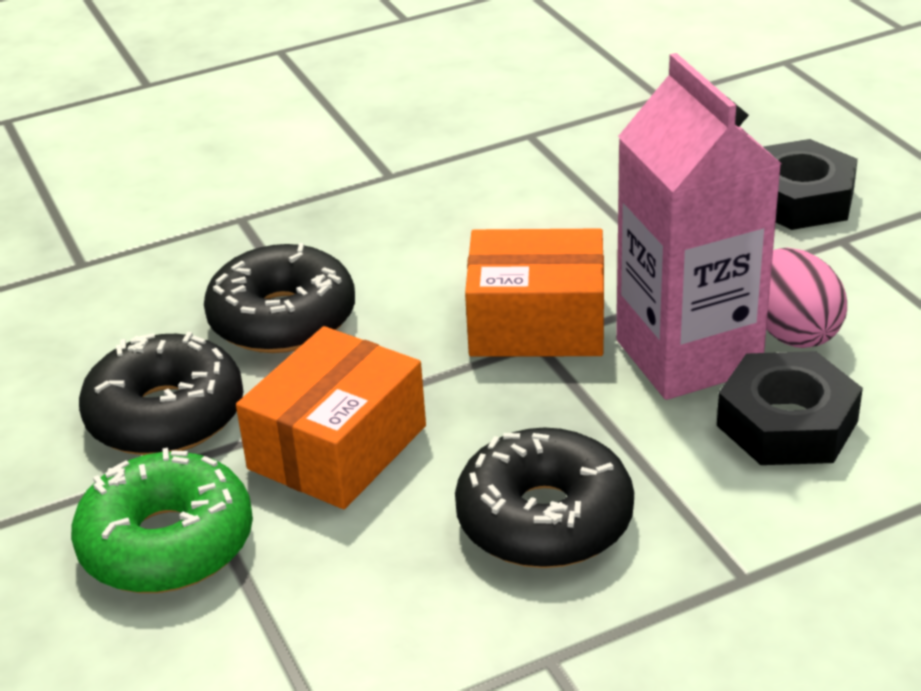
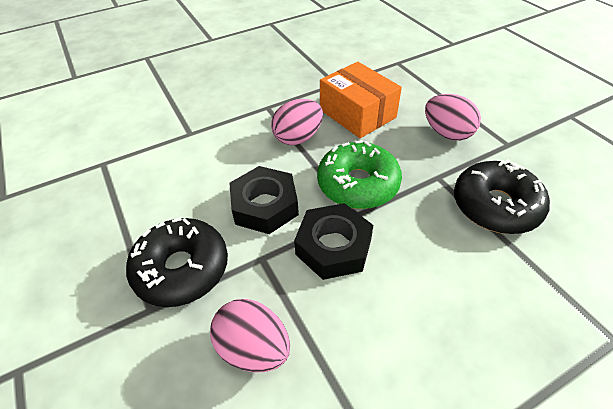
black donut: [79,332,244,455] [204,243,355,353] [455,427,634,568] = 3 -> [126,217,228,307] [454,159,550,234] = 2
orange box: [236,326,426,509] [465,228,604,357] = 2 -> [320,62,402,138] = 1
pink carton: [616,53,782,400] = 1 -> none = 0
pink egg: [766,248,847,348] = 1 -> [210,299,290,373] [271,99,323,145] [425,94,481,141] = 3

